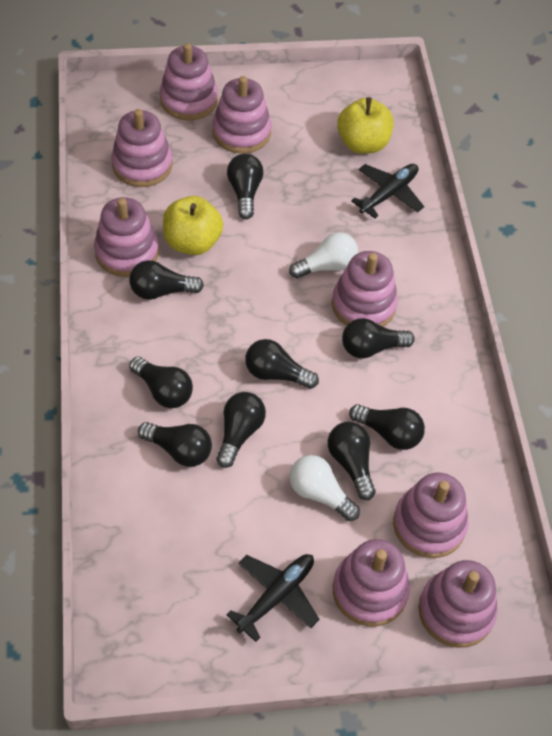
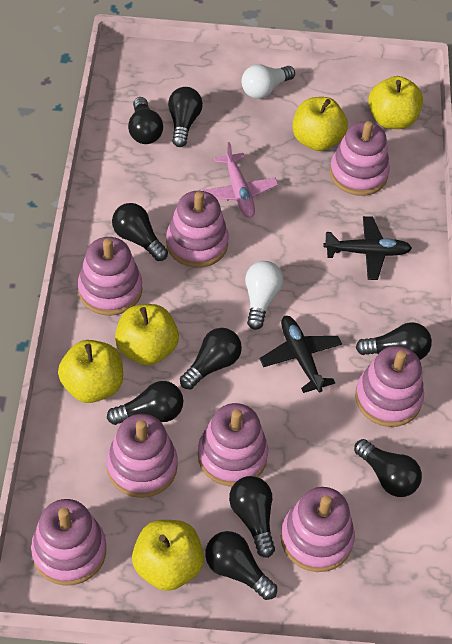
pink plane: none = 0 -> [201,142,278,218] = 1
yellow apple: [163,196,223,255] [337,97,394,154] = 2 -> [58,340,123,403] [115,304,179,365] [132,520,204,591] [292,97,348,151] [368,76,423,129] = 5

